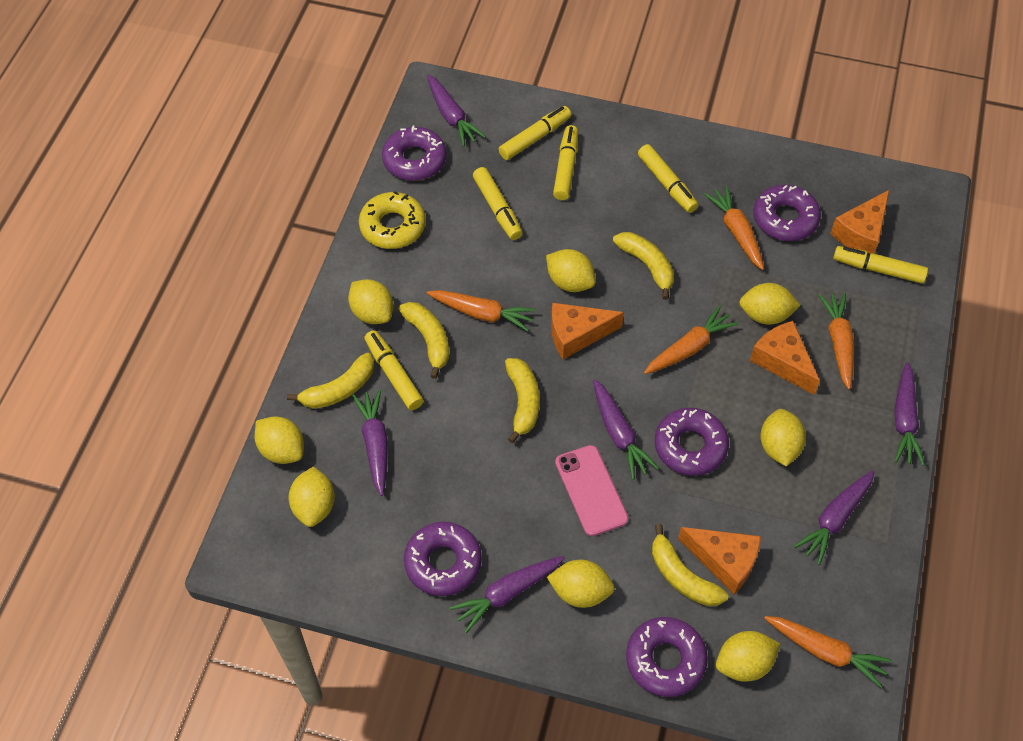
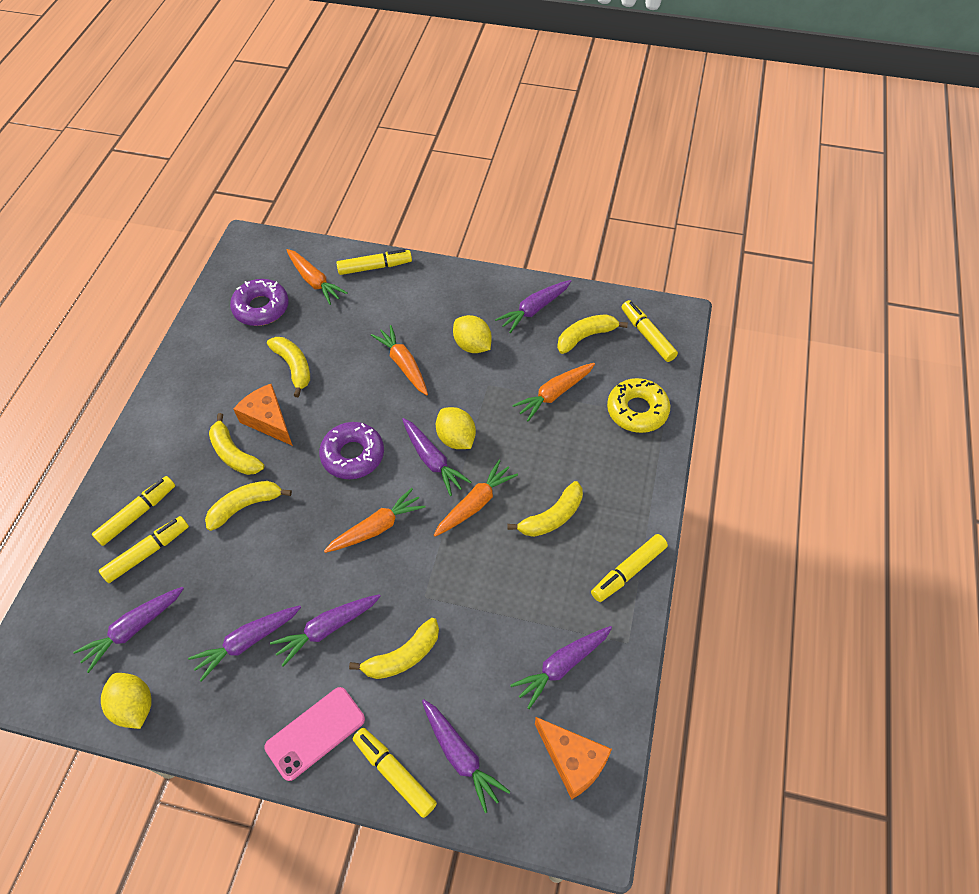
orange cheese: [551,303,624,359] [678,527,761,594] [750,321,820,395] [830,190,889,253] = 4 -> [234,384,293,446] [535,717,612,800] = 2
purple carrot: [352,390,388,496] [427,74,486,147] [450,556,565,633] [593,379,659,480] [794,470,875,565] [894,362,925,466] = 6 -> [73,587,184,673] [188,605,301,682] [270,594,381,666] [402,418,471,496] [422,699,510,813] [495,280,571,333] [510,626,612,709] = 7
purple donut: [382,126,447,181] [404,522,482,596] [626,617,708,697] [655,408,729,476] [753,185,821,241] = 5 -> [230,279,289,326] [319,422,384,479] = 2
yellow banana: [287,353,374,409] [399,302,449,379] [505,358,540,443] [613,232,674,300] [652,524,728,606] = 5 -> [205,481,292,531] [209,413,264,475] [267,337,310,397] [349,618,439,679] [508,481,583,537] [557,314,628,354] = 6
yellow lemon: [255,417,304,464] [288,466,335,527] [348,279,393,324] [546,249,596,292] [547,559,615,608] [716,631,780,682] [739,283,801,325] [760,409,806,466] = 8 -> [101,673,152,729] [436,407,476,449] [453,315,492,353] = 3

